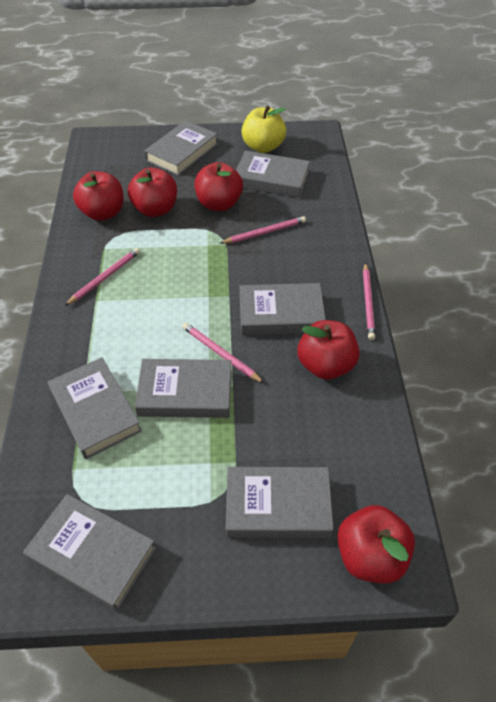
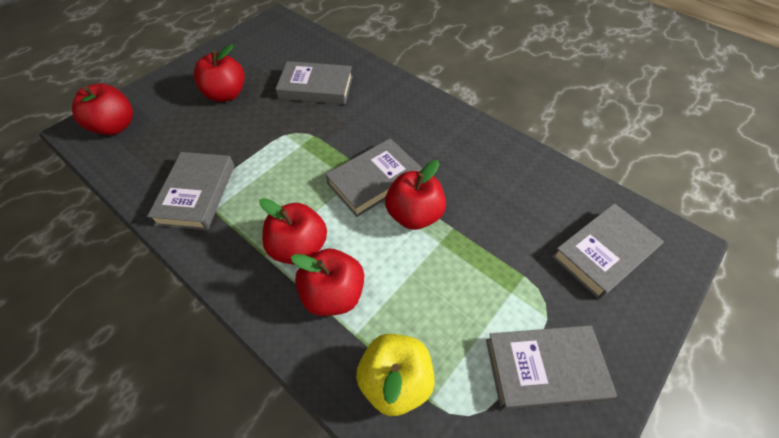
grey book: [23,494,156,611] [48,357,142,459] [135,359,232,418] [144,120,218,176] [226,467,334,538] [236,151,310,198] [240,283,326,335] = 7 -> [147,152,235,230] [276,61,353,104] [325,138,422,217] [486,325,617,410] [552,203,664,299] = 5
pink pencil: [65,248,140,306] [182,323,264,383] [220,216,306,244] [363,263,375,340] = 4 -> none = 0

